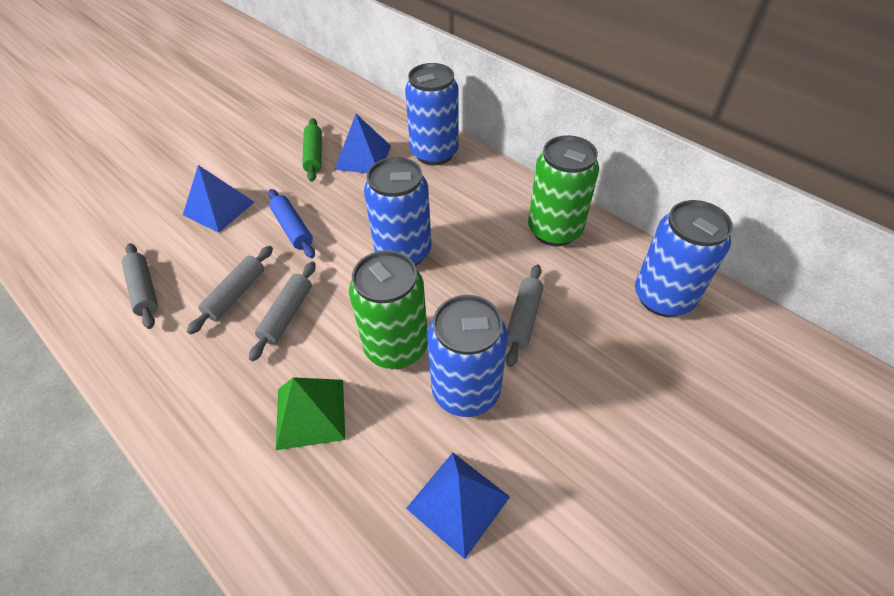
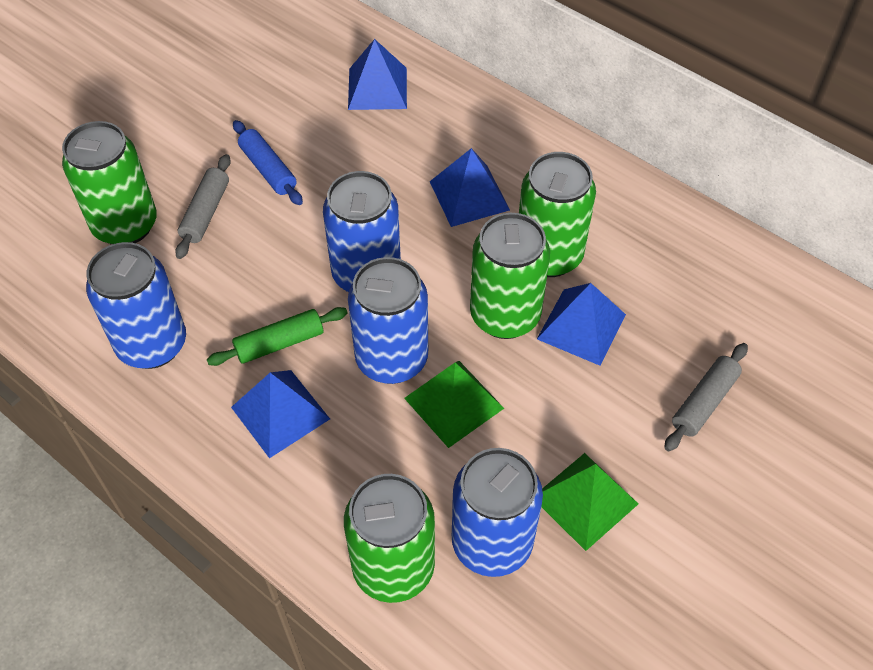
blue pyramid: [183,165,254,233] [334,114,391,173] [406,452,510,559] = 3 -> [231,370,330,458] [348,39,407,110] [430,148,510,227] [537,283,626,366] = 4
green can: [349,250,428,369] [528,135,599,246] = 2 -> [62,121,157,245] [344,474,435,603] [470,213,550,339] [519,152,596,277] = 4
green pyramid: [276,377,345,450] = 1 -> [404,361,504,448] [541,453,638,551] = 2
grey rolling pin: [122,243,158,329] [187,246,273,334] [249,261,316,361] [506,265,543,367] = 4 -> [175,154,231,259] [664,343,748,451] = 2

